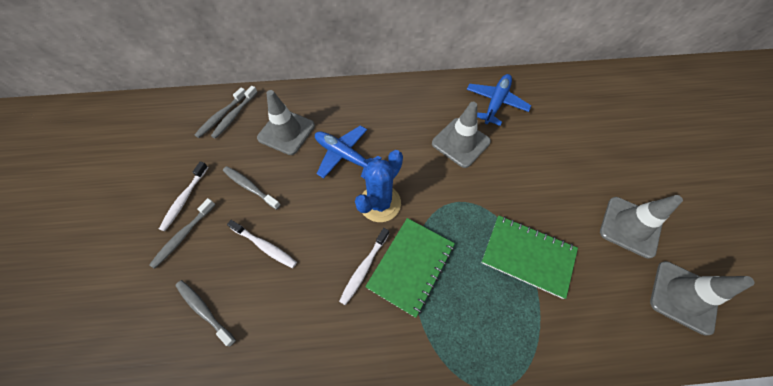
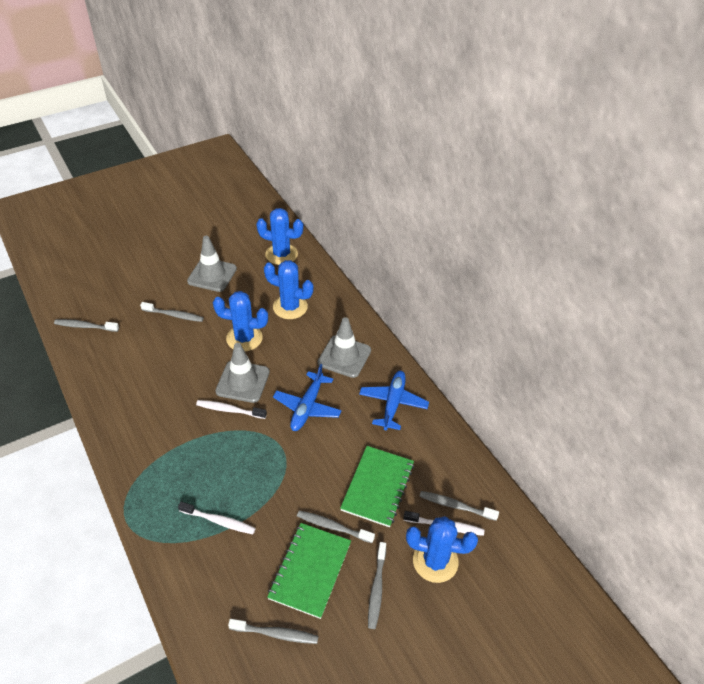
blue cactus: [355,150,403,222] = 1 -> [213,291,268,352] [256,208,303,265] [264,260,314,319] [406,516,478,583] = 4
grey toothbrush: [149,198,215,269] [175,280,236,347] [195,87,246,138] [211,86,258,139] [223,166,281,210] = 5 -> [54,319,119,332] [140,302,204,322] [228,619,318,644] [297,510,375,543] [368,542,386,629] [419,491,499,521] = 6
grey traffic cone: [257,90,315,155] [432,102,491,168] [600,195,683,259] [650,261,755,336] = 4 -> [187,236,237,292] [215,343,270,403] [318,317,371,378] = 3

